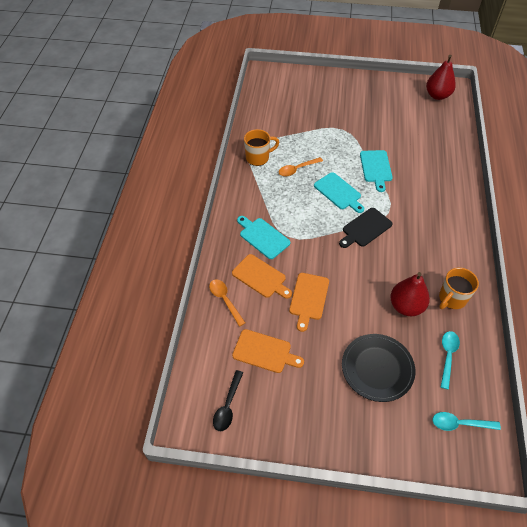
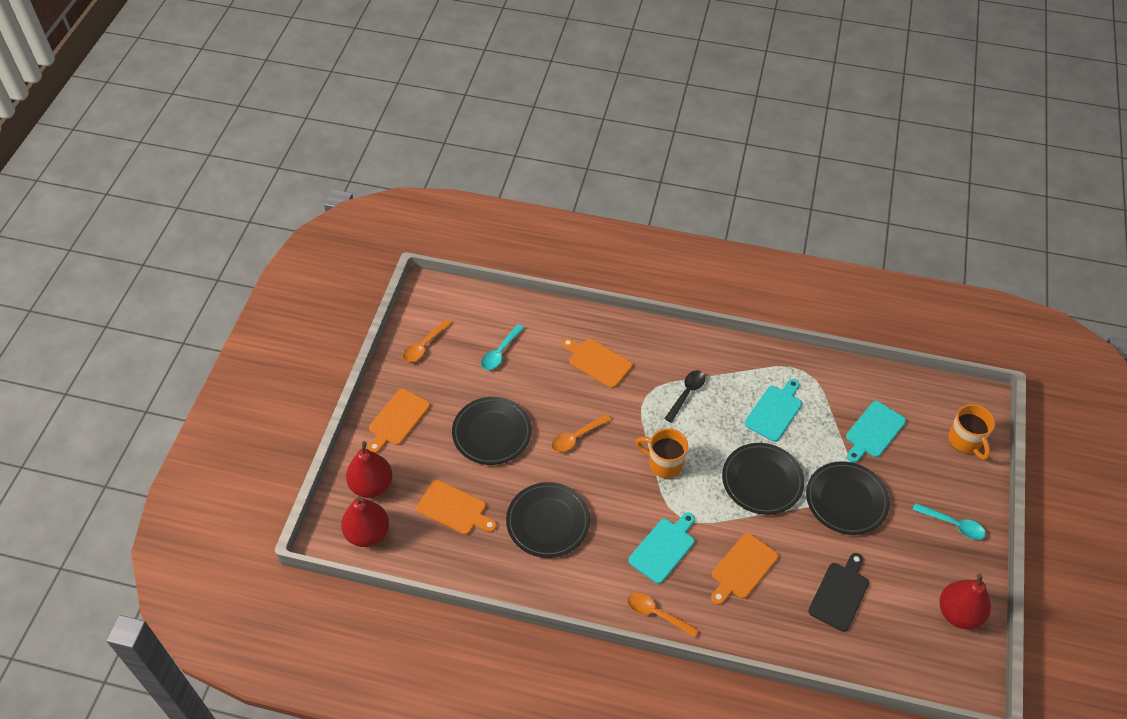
black plate: [342,334,415,402] = 1 -> [452,397,532,465] [506,482,590,558] [722,443,804,515] [806,461,890,535] = 4
orange cutting board: [232,254,292,299] [232,329,304,373] [289,273,329,332] = 3 -> [368,389,430,453] [416,480,497,535] [562,338,633,388] [711,533,778,605] = 4
orange spoon: [209,280,245,326] [279,157,323,176] = 2 -> [403,319,451,362] [551,414,611,452] [627,592,699,638] = 3
red pear: [390,272,430,316] [426,55,456,100] = 2 -> [341,496,389,547] [346,441,393,498] [940,574,991,629] = 3

